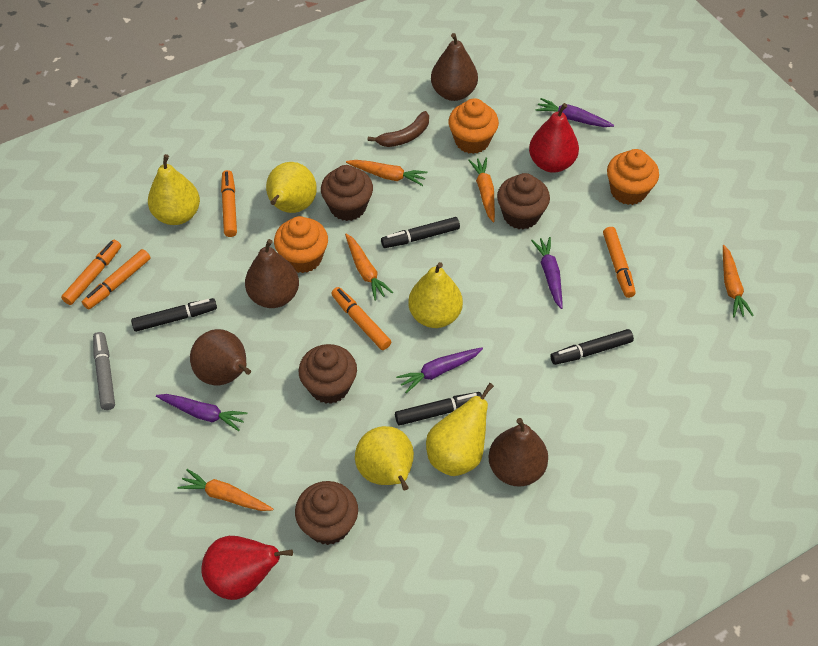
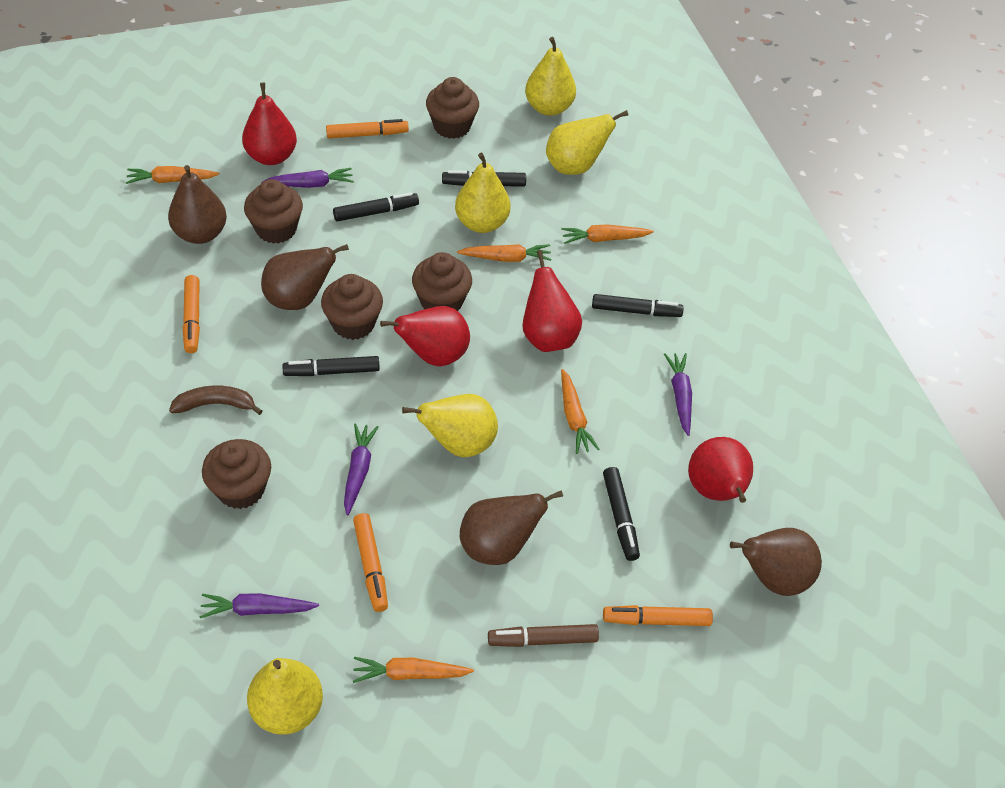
black marker: [131,298,217,332] [381,217,460,248] [395,392,482,425] [551,329,634,365] = 4 -> [282,356,380,376] [333,192,419,222] [442,170,526,187] [592,294,684,317] [603,467,640,561] = 5
brown cupcake: [295,481,358,545] [299,344,357,404] [321,165,373,221] [497,173,550,230] = 4 -> [202,439,271,509] [244,179,303,244] [321,274,383,340] [412,252,472,311] [426,77,479,139] = 5
brown marker: none = 0 -> [488,624,599,647] = 1
grey marker: [93,332,115,410] = 1 -> none = 0
orange cupcake: [274,216,328,273] [449,98,499,154] [607,149,659,205] = 3 -> none = 0
orange marker: [61,240,121,305] [82,249,150,310] [221,170,237,237] [331,287,391,350] [603,227,636,298] = 5 -> [182,275,200,353] [326,119,409,138] [353,513,388,612] [603,605,713,626] = 4
red pear: [201,536,293,600] [529,103,579,173] = 2 -> [242,83,297,165] [380,306,470,366] [522,250,582,352] [688,437,753,503] = 4

